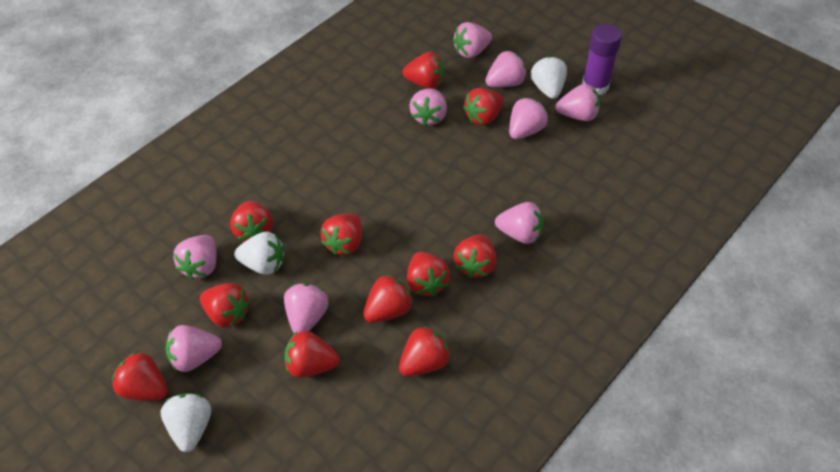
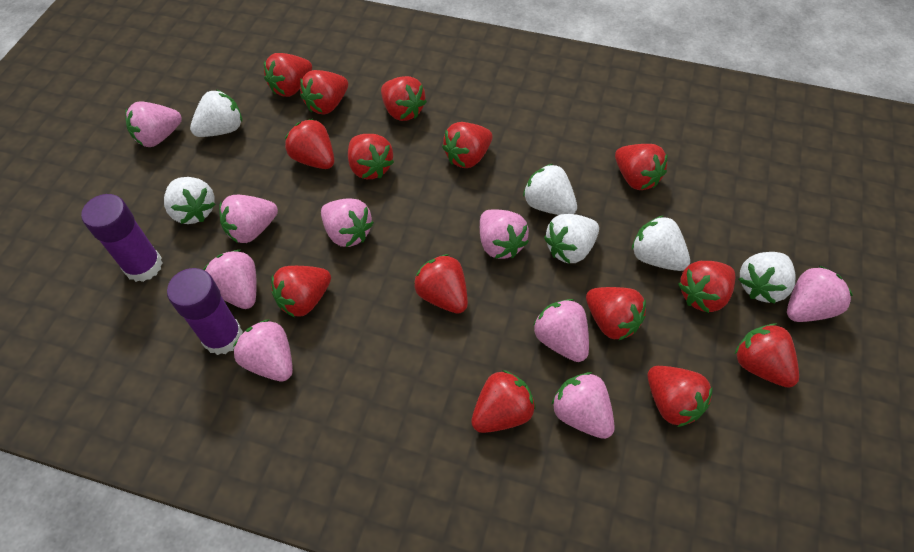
purple glue stick: [582,24,622,95] = 1 -> [81,194,163,282] [167,268,243,355] = 2
red strawberry: [112,352,168,401] [200,283,250,328] [230,201,273,241] [285,331,340,378] [321,213,362,255] [363,274,413,323] [399,325,451,376] [403,52,444,89] [407,252,450,297] [454,234,496,278] [463,88,504,125] = 11 -> [264,53,312,97] [271,266,331,317] [285,119,334,169] [300,70,348,114] [348,134,394,179] [381,76,427,121] [414,254,468,314] [442,122,493,168] [471,370,536,433] [586,287,646,341] [615,144,667,190] [648,366,713,427] [678,261,735,313] [735,323,799,388] = 14
white strawberry: [161,393,211,452] [234,232,284,275] [531,56,567,99] = 3 -> [164,177,216,224] [190,90,242,137] [523,164,577,215] [544,214,599,264] [632,215,690,271] [739,252,796,304] = 6

